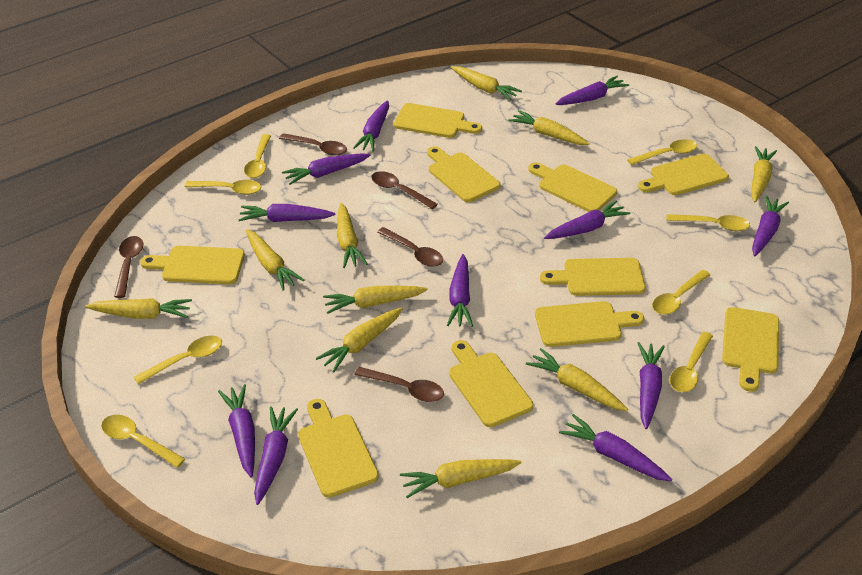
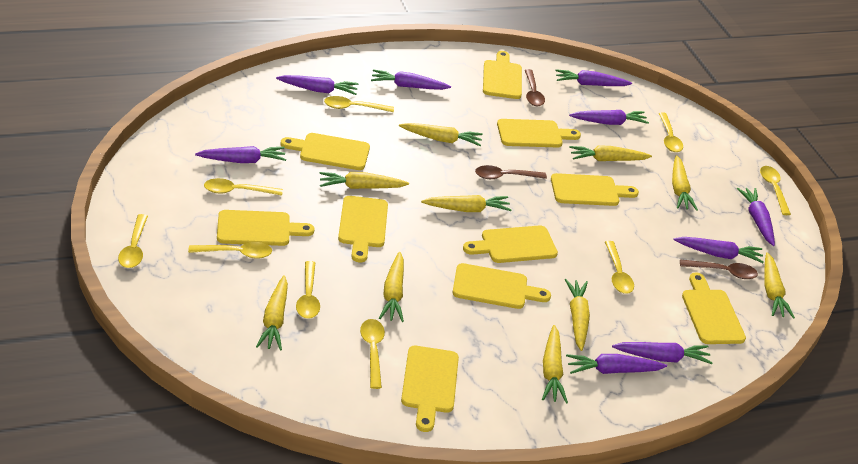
brown spoon: [114,236,143,298] [279,133,347,156] [354,367,444,402] [371,171,438,209] [377,227,443,267] = 5 -> [475,165,547,179] [525,69,545,106] [680,260,758,279] = 3
purple carrot: [218,384,255,478] [238,204,335,222] [254,406,298,505] [282,154,371,185] [353,100,389,152] [447,254,473,327] [544,201,630,239] [555,76,629,105] [559,414,672,481] [638,342,665,429] [752,196,789,256] = 11 -> [195,146,286,163] [276,75,358,95] [371,69,451,90] [555,69,632,86] [566,354,667,374] [569,110,649,125] [612,342,713,364] [673,237,764,263] [737,188,775,246] = 9
yellow spoon: [101,415,185,468] [134,336,222,384] [185,180,261,195] [244,134,271,178] [627,139,697,165] [652,270,710,315] [666,214,750,231] [670,332,713,392] = 8 -> [118,214,148,268] [188,242,272,259] [204,178,283,196] [296,261,320,319] [324,96,394,112] [360,319,385,389] [605,241,634,294] [659,112,683,152] [760,166,791,215] = 9

